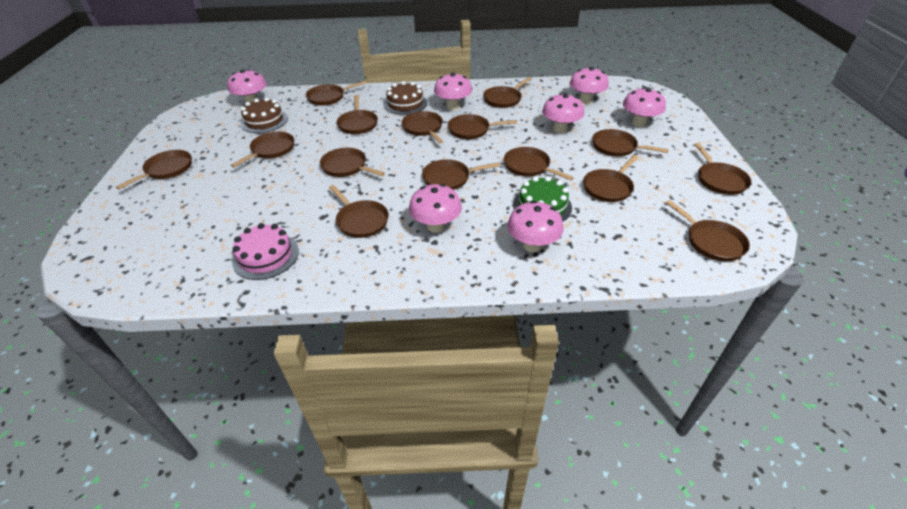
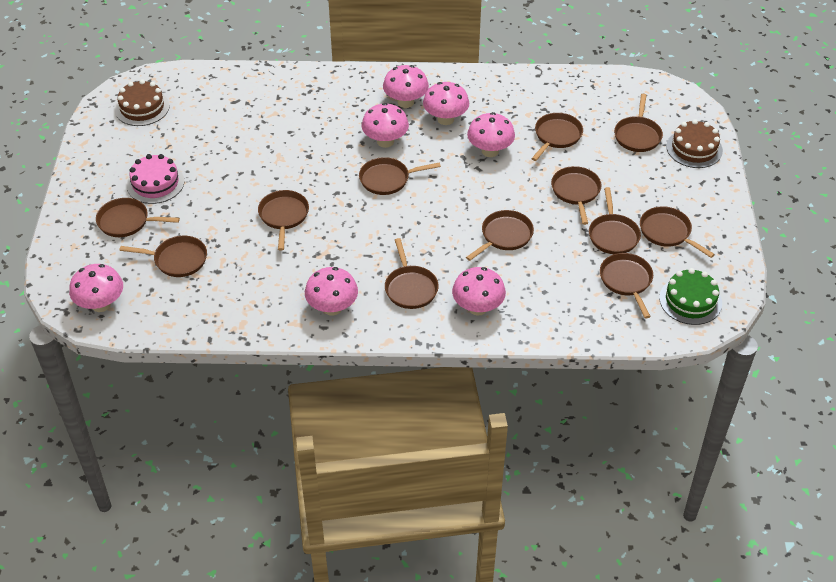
brown pan: [116,150,192,189] [231,132,294,168] [306,81,367,106] [320,148,385,177] [329,185,389,238] [337,95,378,134] [401,111,443,144] [422,159,500,190] [448,114,517,139] [483,77,531,108] [504,147,574,181] [583,155,638,202] [592,129,669,156] [666,200,750,261] [694,143,751,195] = 15 -> [96,198,180,237] [119,236,207,277] [258,190,309,251] [359,157,441,195] [385,238,439,309] [466,210,534,261] [531,113,583,161] [551,166,602,225] [589,187,641,254] [600,253,653,318] [614,94,663,152] [640,206,715,258] = 12

